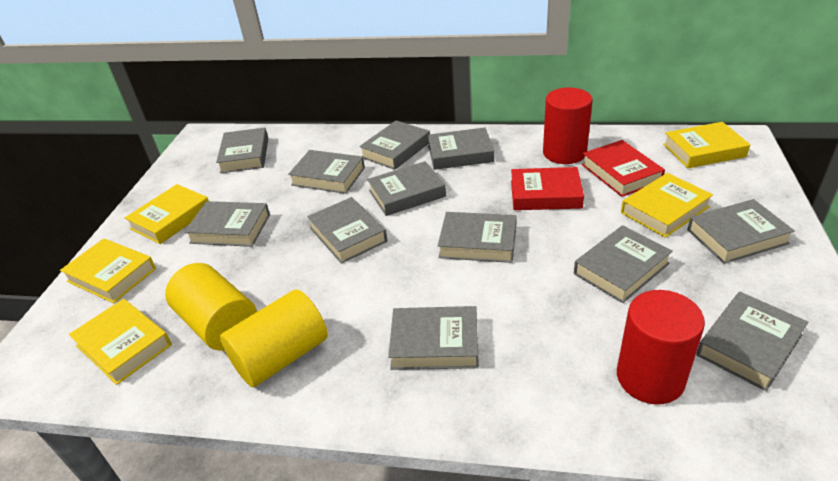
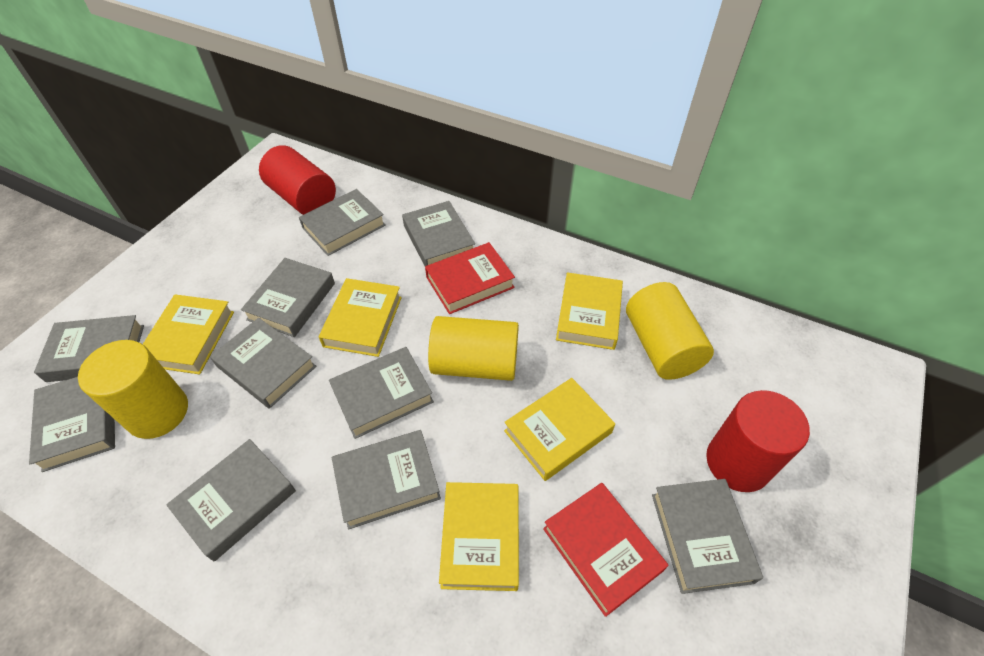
grey book: [185,201,270,247] [216,127,268,173] [288,150,365,194] [307,197,387,264] [359,121,430,170] [367,161,446,216] [388,306,479,370] [428,128,494,170] [438,212,517,263] [574,225,673,303] [687,199,795,264] [697,291,808,391] = 12 -> [29,377,115,472] [34,315,144,382] [166,439,296,561] [210,318,316,409] [241,258,335,337] [299,189,385,256] [329,347,434,439] [332,430,441,529] [402,201,475,266] [652,479,763,594] = 10
yellow cylinder: [165,263,257,351] [220,289,328,387] = 2 -> [78,340,188,439] [428,316,519,381] [626,282,714,380] = 3

